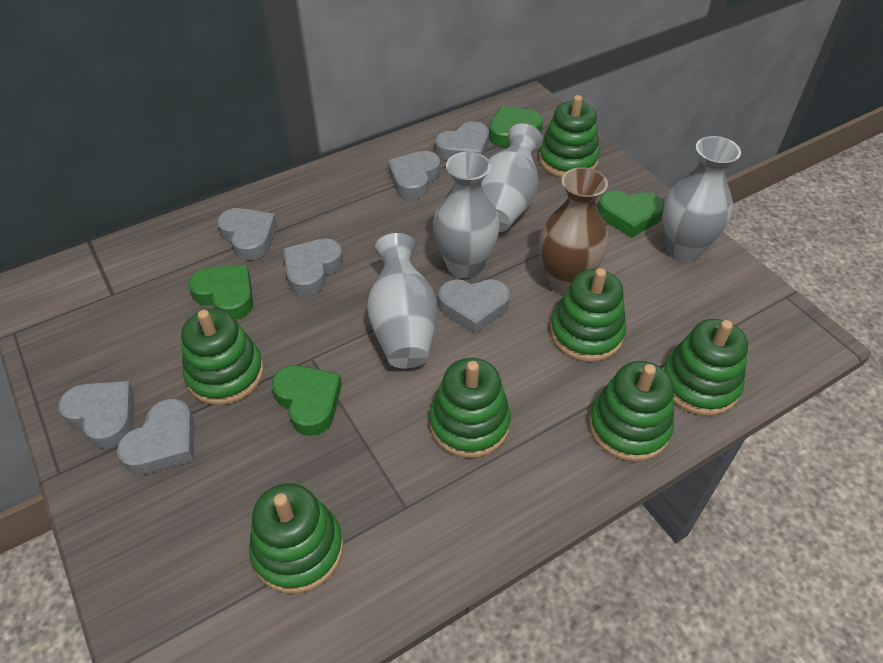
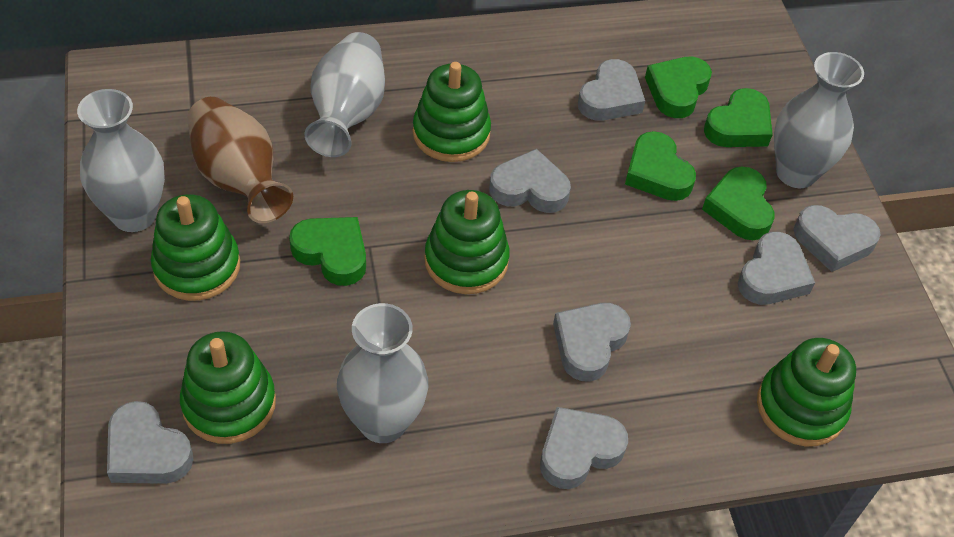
green heart: [188,265,253,320] [272,365,342,436] [489,106,543,147] [598,190,664,238] = 4 -> [289,217,366,286] [625,131,696,201] [645,57,712,118] [702,166,775,240] [704,88,773,147] = 5
green stacking toy: [181,309,264,405] [249,483,343,594] [430,358,511,458] [539,95,600,177] [550,268,626,362] [589,361,674,461] [663,319,748,416] = 7 -> [151,194,240,301] [180,331,276,444] [413,62,491,162] [424,190,510,294] [757,338,856,446] = 5

